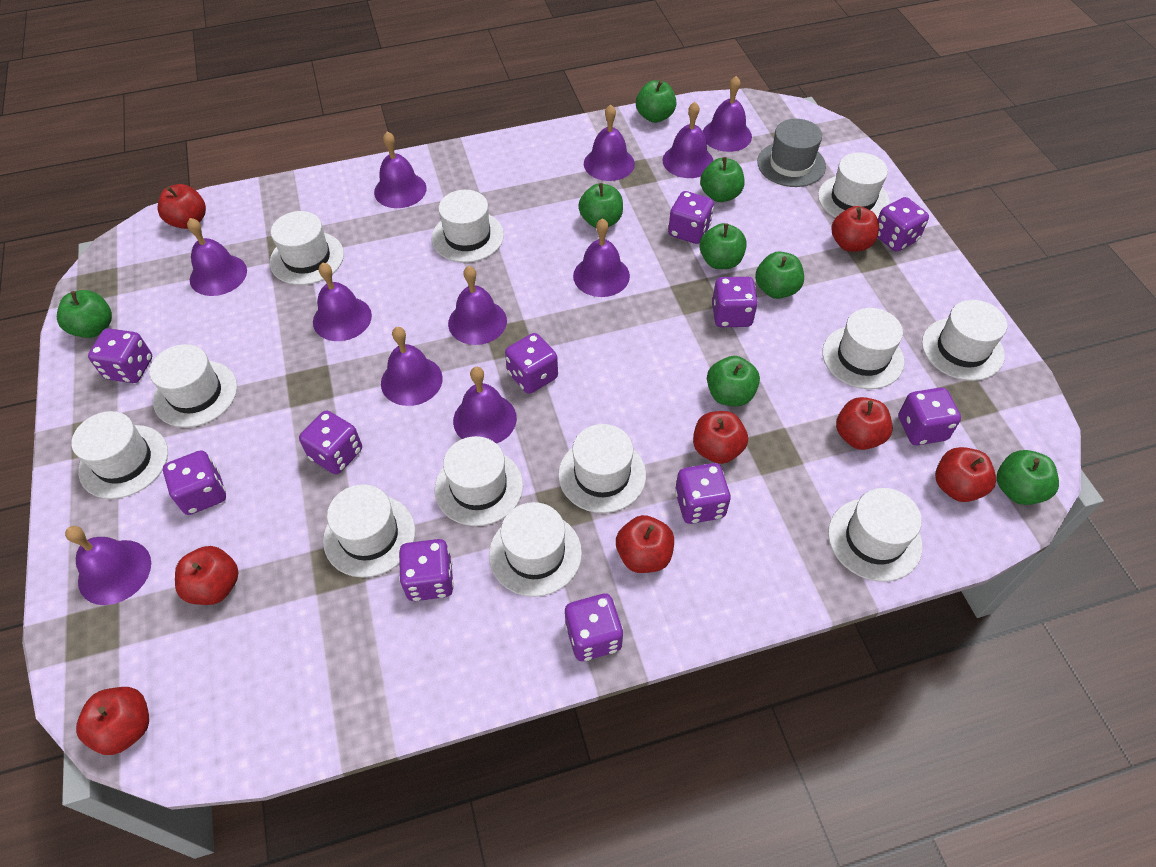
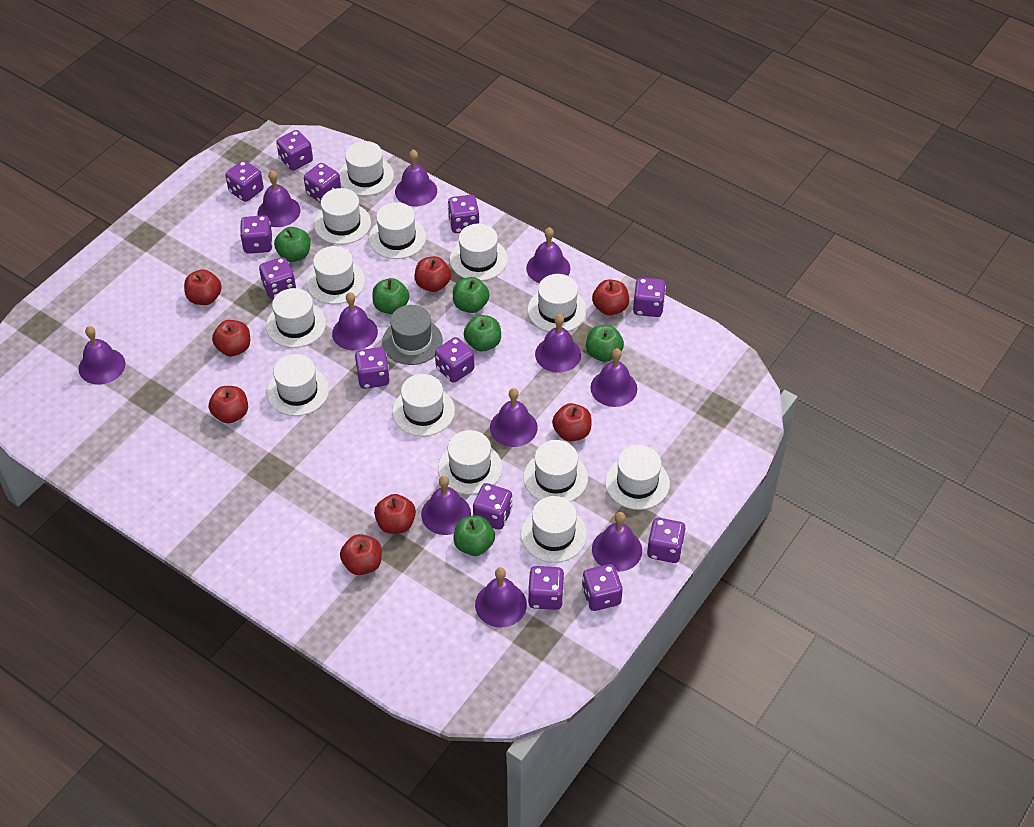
green apple: [57,290,112,338] [578,183,623,228] [636,80,677,123] [699,223,747,269] [700,157,744,202] [707,356,760,406] [755,251,804,299] [997,450,1059,505] = 8 -> [274,227,311,262] [372,278,409,314] [453,277,490,313] [453,516,495,556] [464,315,501,351] [586,325,624,362] = 6
purple dice: [88,328,152,383] [163,450,226,515] [299,411,362,474] [399,539,454,601] [505,333,558,394] [565,594,623,661] [668,191,714,244] [675,463,731,524] [712,277,758,327] [877,197,929,252] [898,387,961,445] = 11 -> [225,160,264,202] [240,215,273,254] [259,257,296,299] [276,130,313,171] [304,163,341,203] [355,347,390,389] [435,337,474,383] [448,195,479,233] [473,483,512,530] [528,566,565,610] [582,564,623,611] [633,277,666,317] [647,518,686,563] = 13
white hat: [71,411,168,499] [149,344,237,428] [270,211,344,285] [323,484,415,578] [432,190,504,263] [435,436,523,526] [489,502,582,597] [558,424,646,513] [818,152,890,219] [822,308,904,389] [828,488,922,582] [922,300,1007,381] = 12 -> [266,288,326,348] [267,354,329,416] [306,246,365,304] [314,188,371,245] [339,141,394,196] [369,202,426,259] [392,374,455,436] [438,430,502,495] [450,224,508,281] [521,496,587,563] [523,440,588,502] [528,274,587,332] [605,445,670,510] = 13

